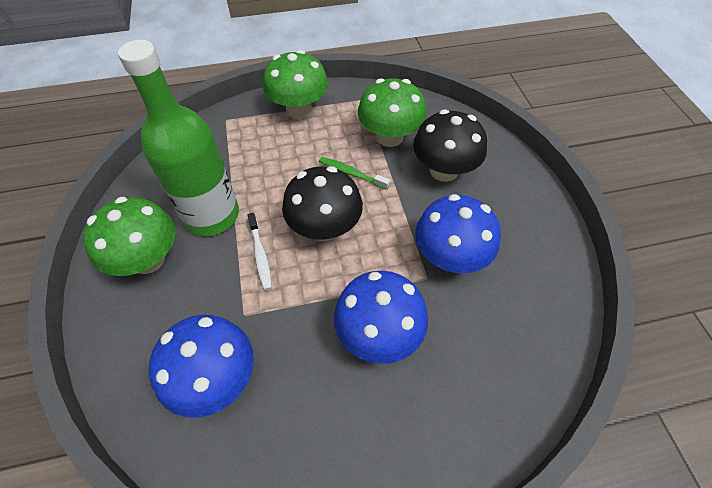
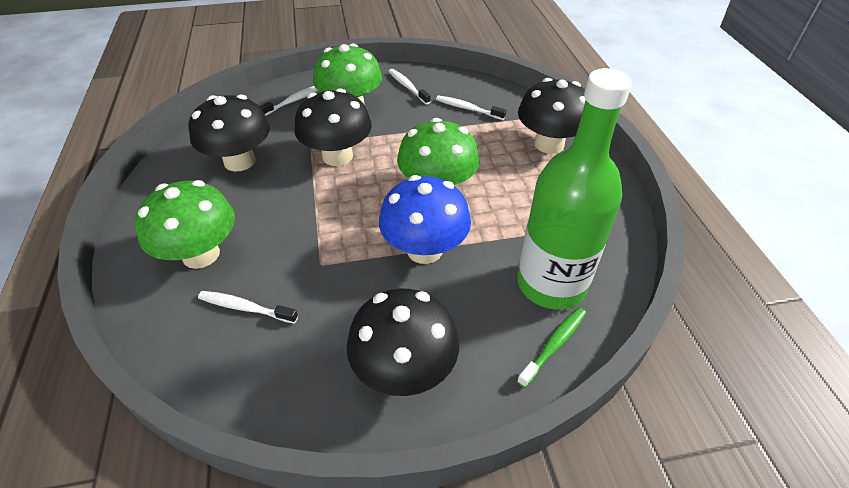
black mushroom: [282,166,363,241] [413,109,487,182] = 2 -> [189,94,270,172] [294,88,372,166] [347,289,459,396] [518,78,586,154] = 4
blue mushroom: [149,315,254,418] [334,271,428,364] [415,194,501,273] = 3 -> [379,175,471,264] = 1
white toothbrush: [247,213,272,290] = 1 -> [198,291,298,324] [259,86,318,116] [388,69,431,104] [436,96,506,120] = 4

